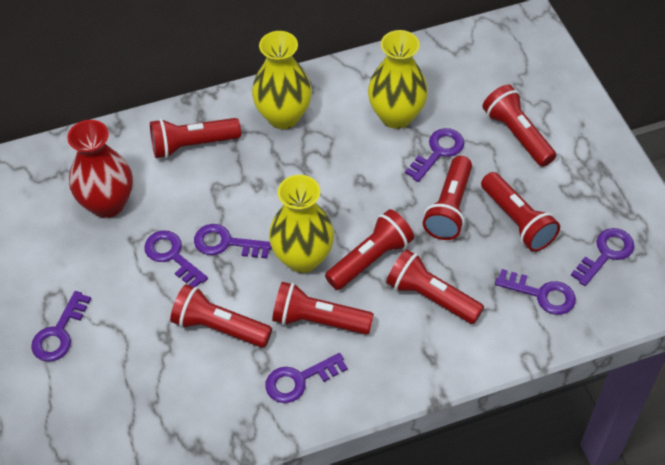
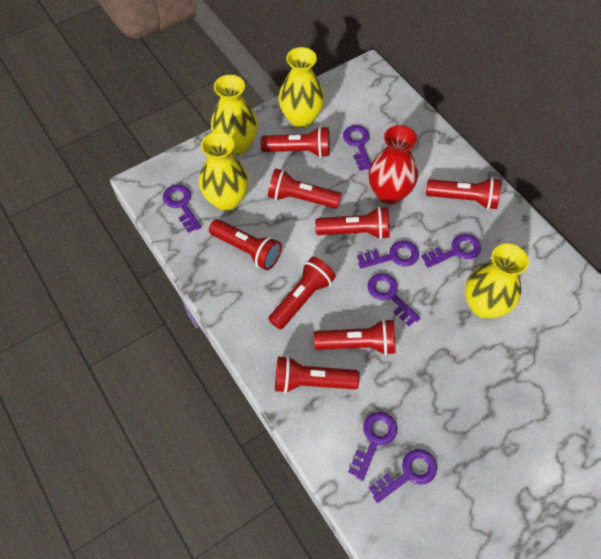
yellow vase: [252,31,312,129] [269,175,334,273] [368,30,428,129] = 3 -> [199,132,249,211] [211,75,258,155] [279,47,324,128] [465,243,529,318] = 4

